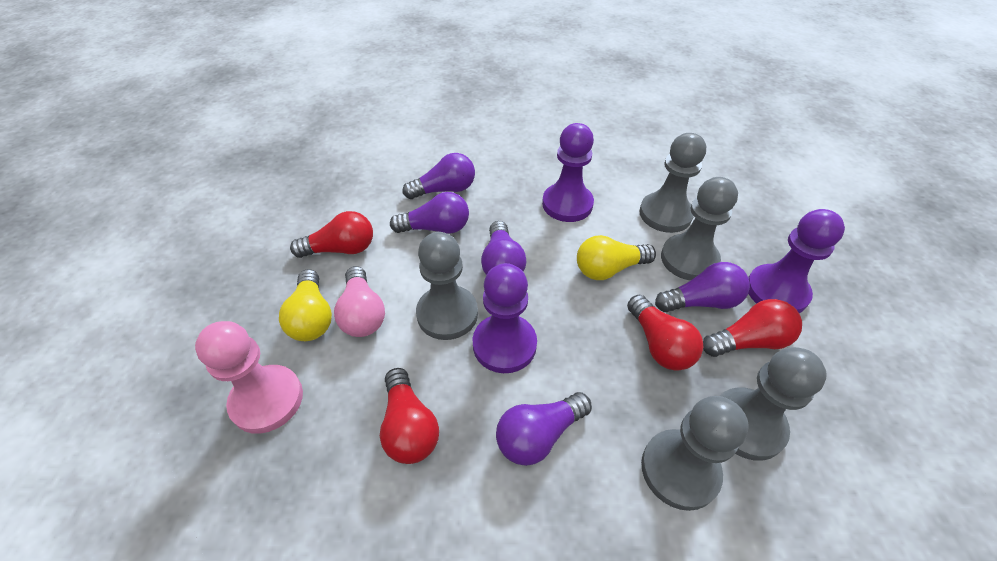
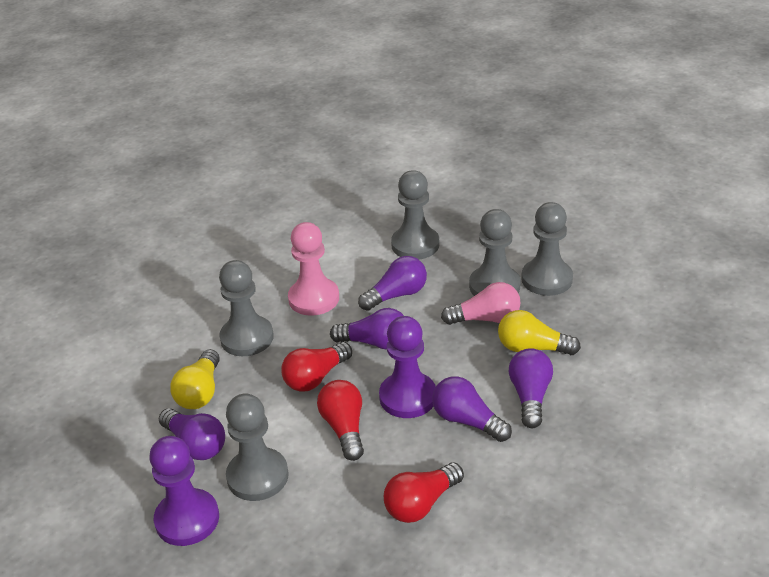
purple pawn: [473,263,537,373] [542,123,594,222] [748,209,845,313] = 3 -> [149,436,219,546] [379,316,436,418] = 2
red light bulb: [290,211,373,258] [380,368,439,464] [627,295,703,371] [703,299,802,357] = 4 -> [281,342,352,392] [317,380,364,461] [384,463,464,523] = 3

